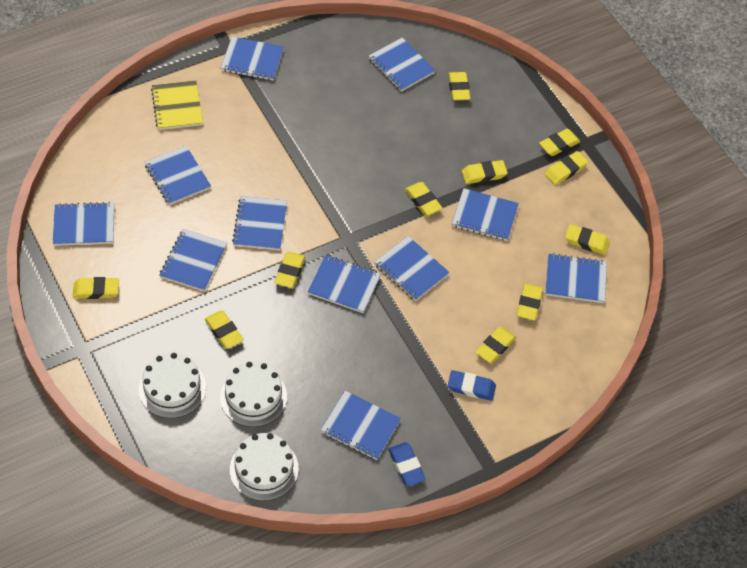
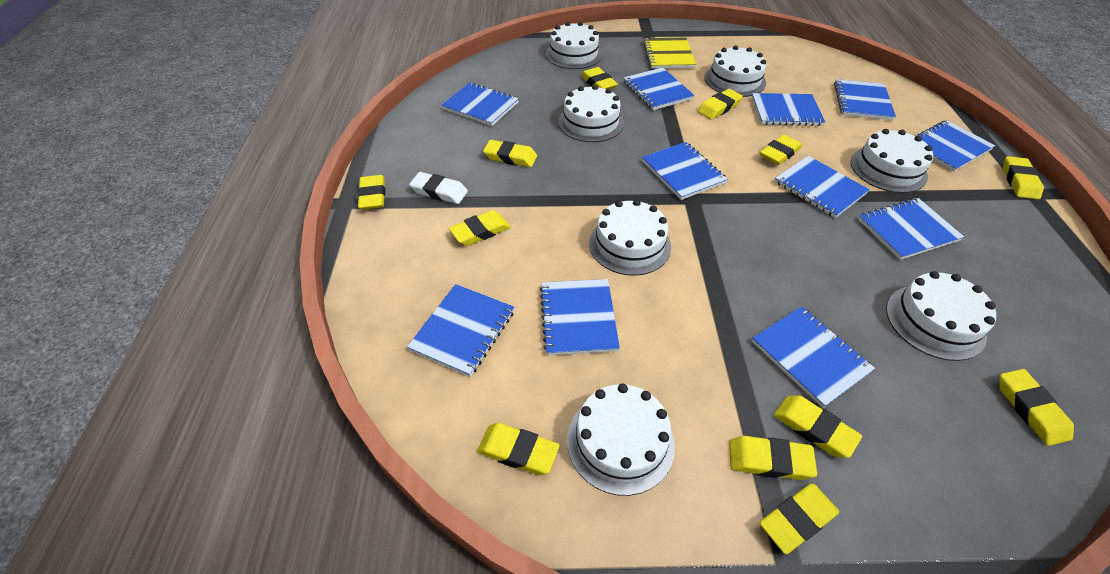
blue eraser: [388,442,426,486] [448,370,496,401] = 2 -> none = 0
white cake: [139,353,206,418] [220,362,287,427] [230,433,299,501] = 3 -> [546,22,603,69] [558,85,624,142] [567,384,675,496] [589,199,671,276] [704,45,767,97] [851,129,933,193] [886,271,996,361] = 7
white eraser: none = 0 -> [409,172,468,204] = 1
yellow eraser: [72,277,119,299] [205,310,244,349] [275,252,305,288] [405,182,442,215] [448,72,471,100] [462,160,507,184] [475,327,516,363] [517,283,543,320] [539,129,581,156] [545,151,588,185] [565,224,610,255] = 11 -> [357,175,385,210] [449,210,511,246] [477,423,559,475] [483,140,537,167] [580,67,618,89] [698,89,743,120] [729,436,817,480] [760,134,802,165] [760,483,839,554] [774,396,862,458] [999,369,1074,446] [1003,156,1044,199] = 12

